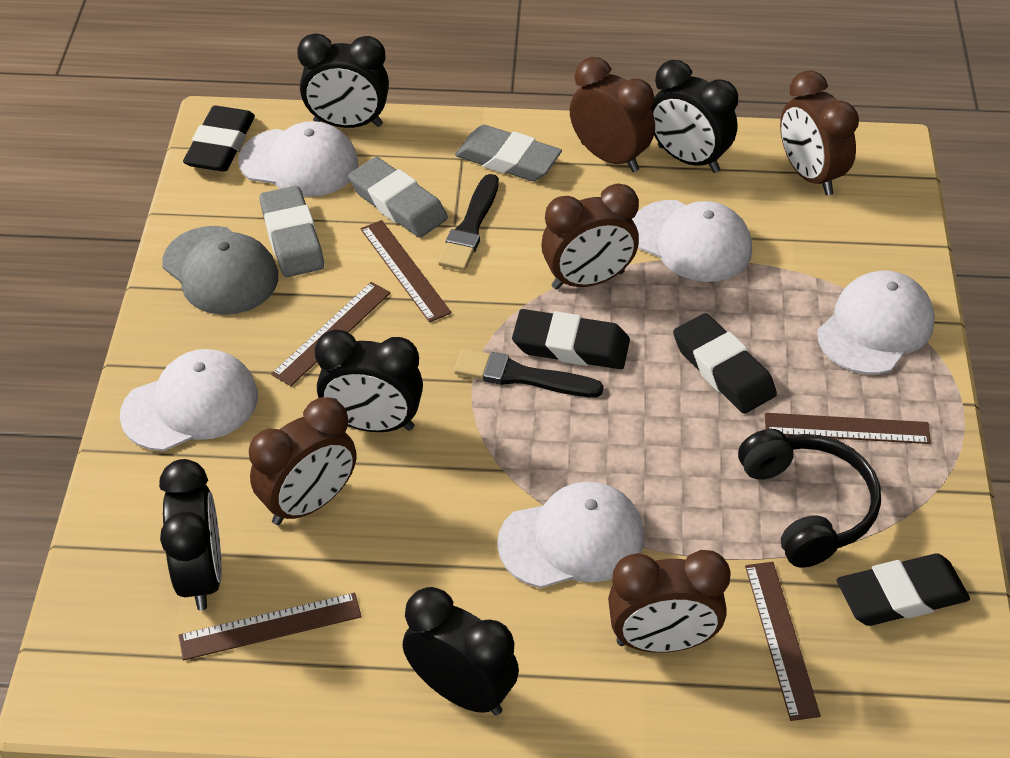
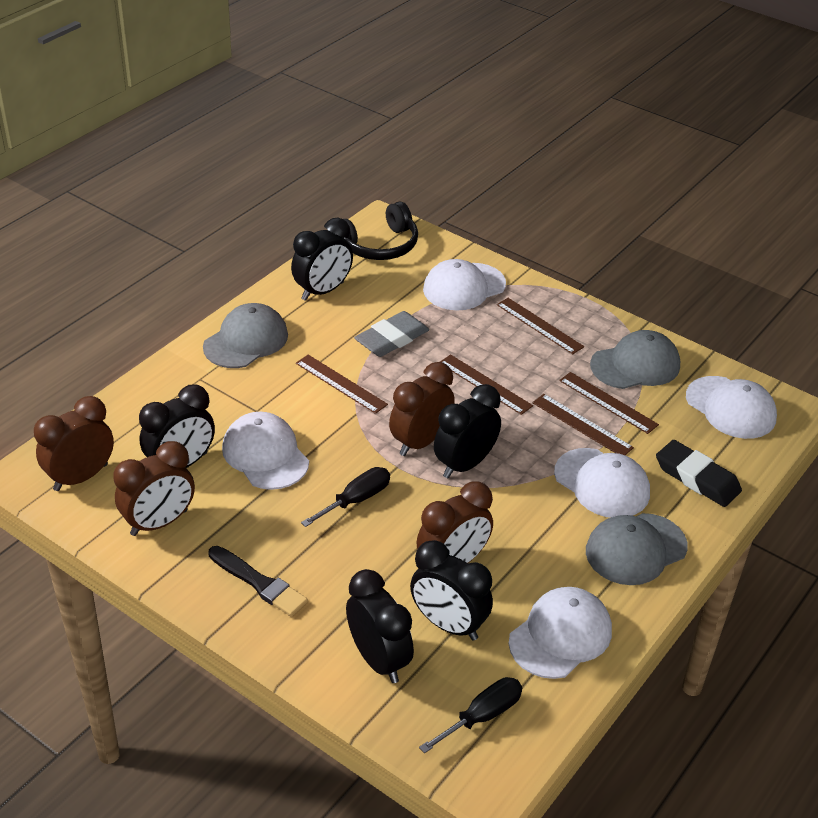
black brush: [438,174,499,271] [454,348,603,397] = 2 -> [208,546,308,616] = 1
black eraser: [183,106,255,172] [512,309,630,369] [673,313,777,414] [837,553,970,626] = 4 -> [656,440,742,507] = 1
black screwdriver: none = 0 -> [301,467,390,527] [419,677,522,753] = 2
brown clock: [249,397,356,525] [541,183,639,290] [570,57,655,172] [608,550,730,653] [780,71,859,195] = 5 -> [34,396,114,491] [114,441,195,536] [389,362,455,456] [417,481,493,563] = 4
grey cap: [162,226,278,315] = 1 -> [203,303,288,368] [586,513,688,585] [590,330,680,389] = 3
grey eraser: [259,186,324,277] [348,157,448,238] [455,125,562,181] = 3 -> [354,311,429,357] = 1

